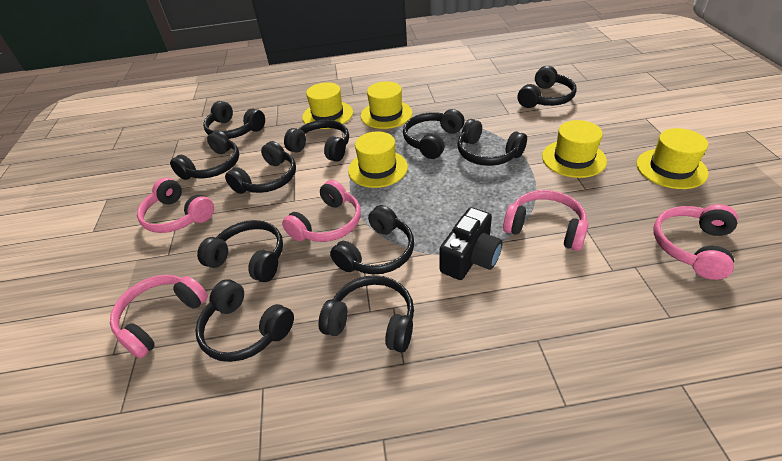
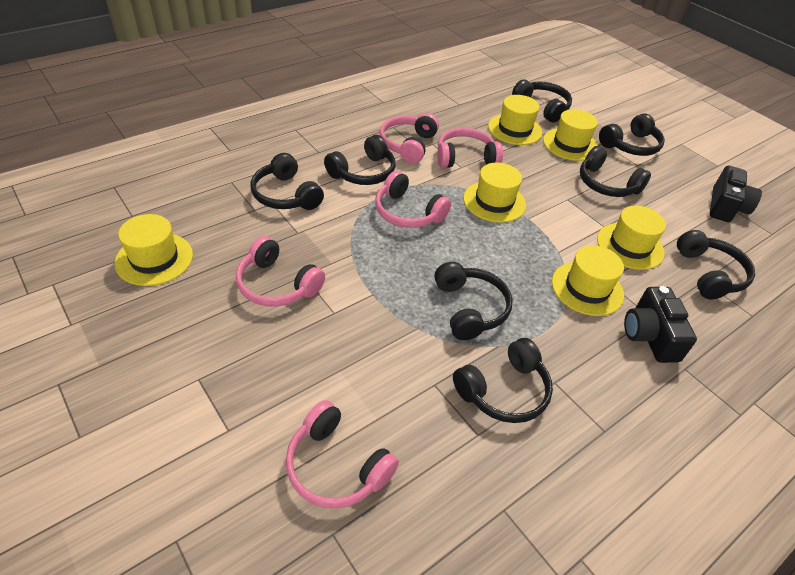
black camera: [440,207,502,280] = 1 -> [624,286,697,363] [709,166,762,222] = 2
black headphones: [170,130,239,180] [195,279,294,362] [197,220,283,282] [203,101,265,139] [225,141,296,194] [284,120,349,162] [318,275,414,353] [330,205,414,274] [403,109,465,159] [457,119,527,166] [518,66,577,108] = 11 -> [250,153,324,210] [324,135,396,185] [434,262,513,340] [453,338,553,423] [512,79,572,123] [580,146,651,197] [599,113,665,156] [677,230,755,299] = 8
yellow hat: [302,82,353,129] [348,131,408,188] [361,81,412,129] [542,120,607,178] [636,128,709,189] = 5 -> [115,214,193,286] [463,163,526,223] [488,95,542,145] [543,109,598,161] [552,245,624,316] [597,206,666,270] = 6

